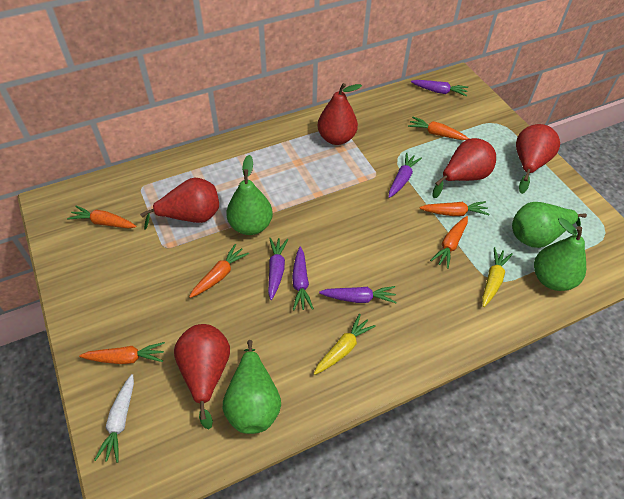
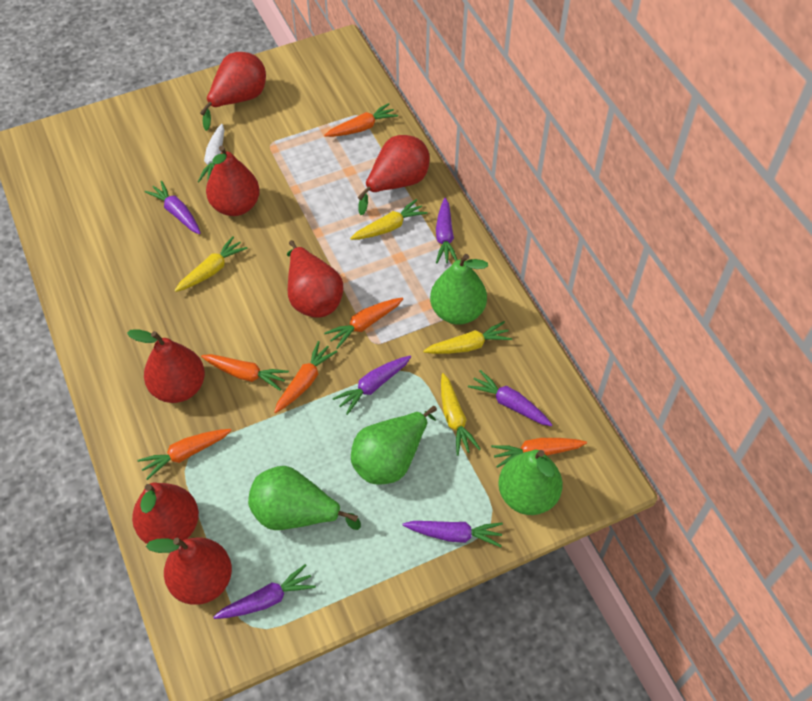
purple carrot: [268,238,288,300] [292,246,314,310] [319,286,397,303] [389,153,422,198] [411,80,468,97] = 5 -> [145,181,201,234] [213,564,316,619] [332,356,411,415] [403,521,503,547] [436,198,457,263] [468,370,552,426] = 6
red pear: [140,177,219,230] [174,324,230,429] [317,83,362,145] [432,138,496,198] [516,124,560,194] = 5 -> [127,329,205,403] [132,482,199,544] [146,538,232,605] [200,52,266,131] [206,146,260,216] [287,240,343,318] [357,135,430,215] = 7
yellow carrot: [314,314,376,375] [482,247,513,307] = 2 -> [175,236,248,292] [350,199,428,240] [423,321,512,354] [441,373,480,456] = 4

